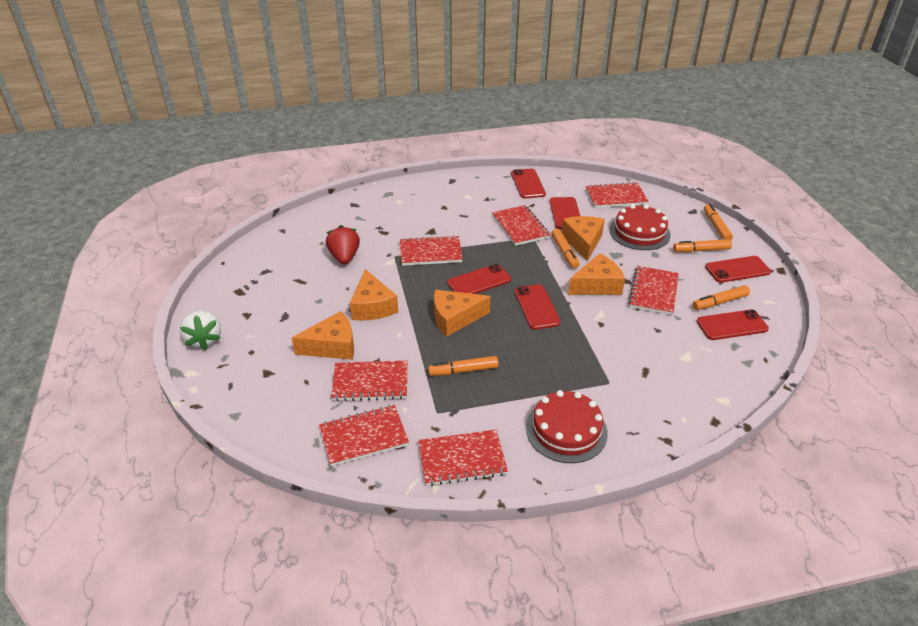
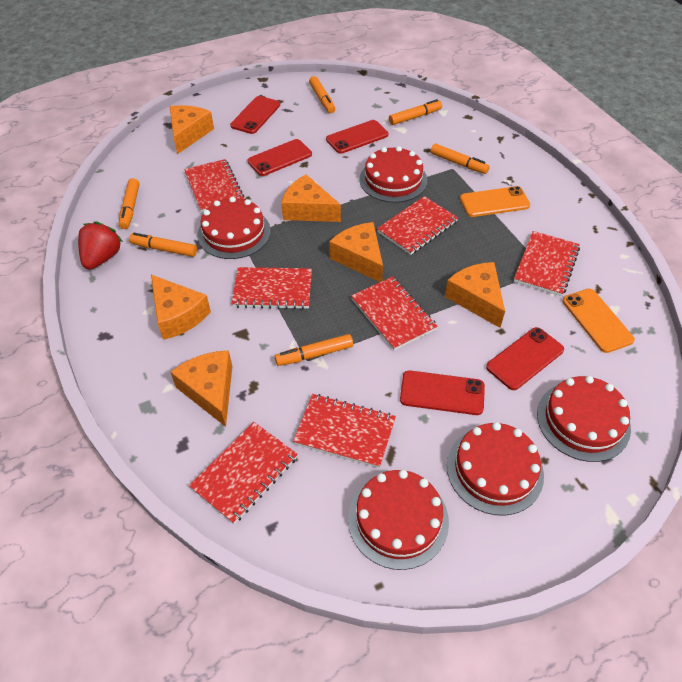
orange cheese: [292,311,354,360] [350,269,398,321] [434,290,490,337] [562,216,605,262] [568,254,625,295] = 5 -> [151,275,211,340] [170,105,214,154] [171,350,232,427] [281,174,341,222] [329,222,383,282] [445,262,505,328] = 6
orange marker: [428,356,498,376] [552,229,580,269] [673,239,732,252] [692,285,750,310] [704,204,733,240] = 5 -> [119,178,139,229] [129,233,197,257] [275,334,353,366] [309,76,335,113] [389,99,442,125] [431,143,490,174] = 6
orange phone: none = 0 -> [460,186,530,217] [562,289,635,353] = 2
red cake: [526,390,608,463] [610,204,671,250] = 2 -> [197,197,271,259] [348,470,449,570] [359,146,428,203] [447,422,544,516] [537,376,631,462] = 5
red phone: [447,264,511,294] [511,169,546,198] [514,284,561,330] [550,197,580,229] [696,309,769,340] [705,256,771,283] = 6 -> [230,96,280,134] [248,139,312,176] [326,120,388,154] [400,370,485,415] [486,327,564,390] = 5
white strawberry: [180,310,221,350] = 1 -> none = 0

